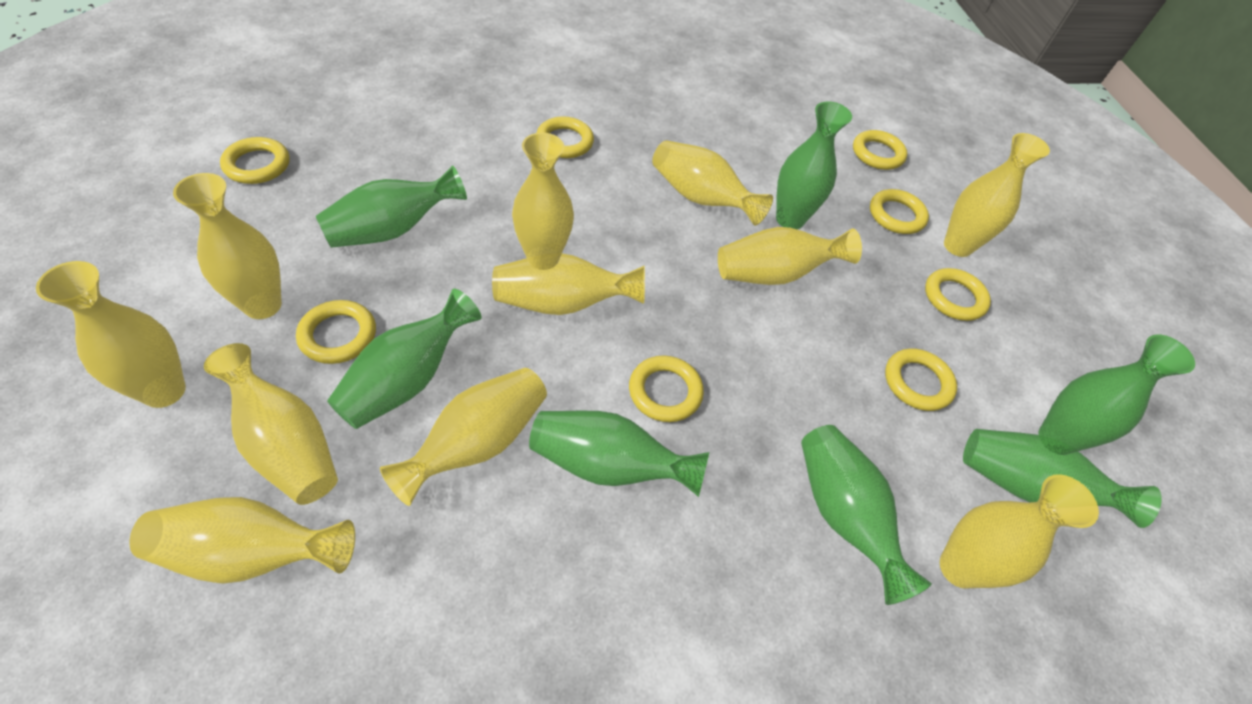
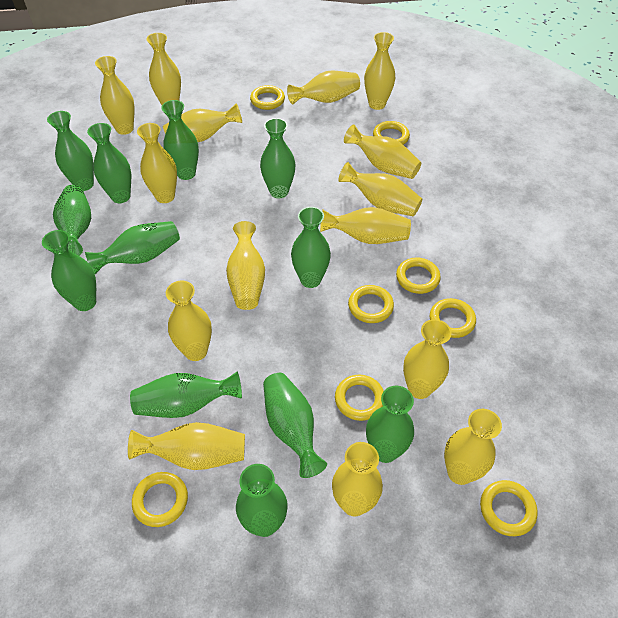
green vase: [316,166,467,248] [327,289,482,429] [529,410,709,497] [776,101,852,229] [801,425,932,605] [963,429,1162,528] [1038,334,1195,451] = 7 -> [42,230,96,311] [47,111,94,191] [53,185,91,256] [85,221,180,274] [87,123,131,203] [130,372,242,418] [161,100,199,180] [236,464,288,537] [260,118,296,198] [263,373,327,478] [291,207,331,288] [366,386,414,463] = 12
yellow vase: [36,261,186,408] [130,497,355,584] [173,173,282,319] [204,343,338,505] [380,368,547,506] [492,253,645,315] [512,133,574,258] [652,140,773,226] [718,227,862,285] [940,474,1099,589] [944,133,1050,257] = 11 -> [95,56,134,135] [128,422,245,470] [137,123,177,203] [146,33,181,105] [163,103,242,142] [166,280,212,361] [226,221,265,310] [287,70,360,104] [320,207,411,244] [332,442,383,516] [338,162,422,216] [344,124,421,179] [364,32,395,110] [403,319,451,399] [444,409,502,485] = 15

